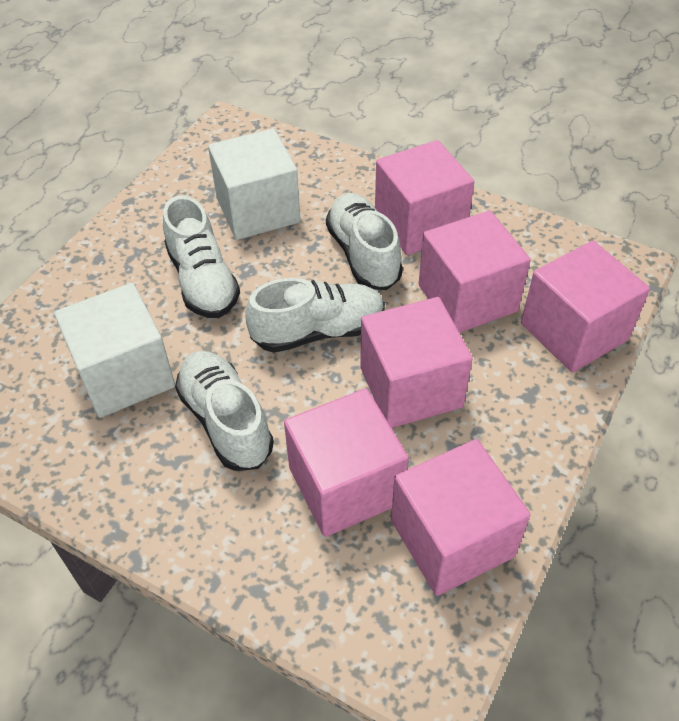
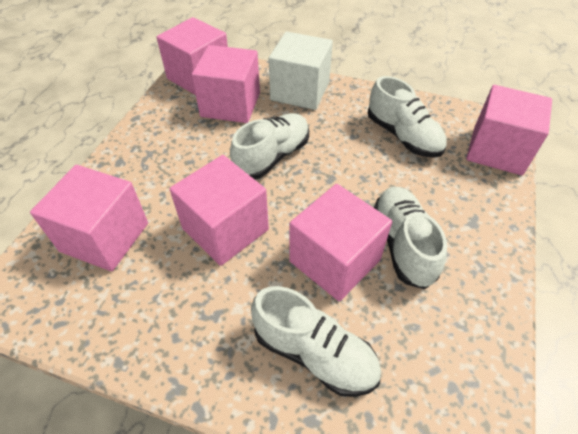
white cube: [54,283,175,418] [208,128,301,240] = 2 -> [269,32,333,110] = 1

